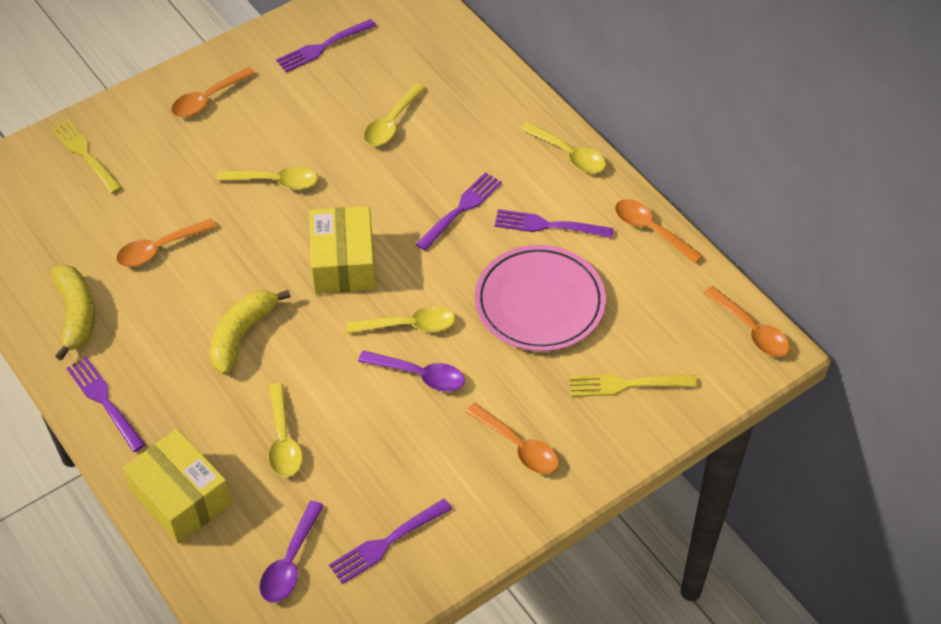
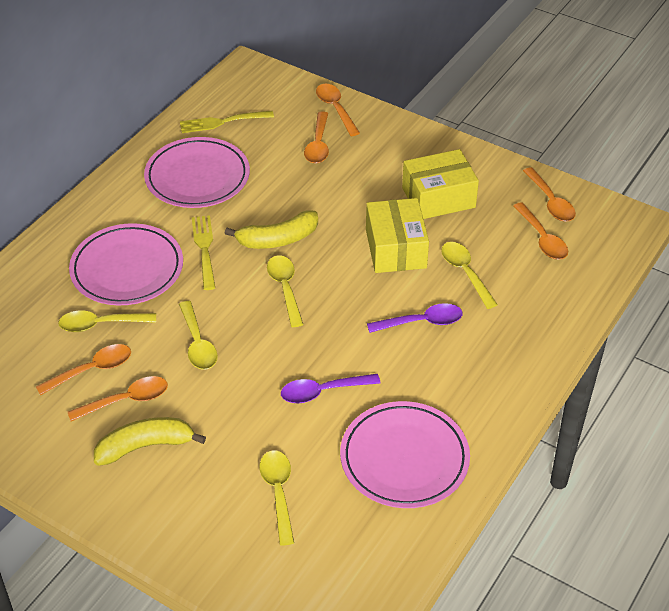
orange spoon: [116,218,216,267] [171,67,256,117] [465,403,559,474] [615,199,703,264] [704,286,790,357] = 5 -> [36,344,131,396] [68,376,168,421] [304,111,329,164] [316,84,360,136] [513,202,568,260] [523,167,576,222] = 6
pink plate: [475,245,606,352] = 1 -> [69,223,183,305] [144,137,250,208] [340,401,470,508] = 3
purple fork: [67,357,146,452] [276,19,376,72] [329,499,452,584] [416,172,502,251] [495,209,614,238] = 5 -> none = 0

